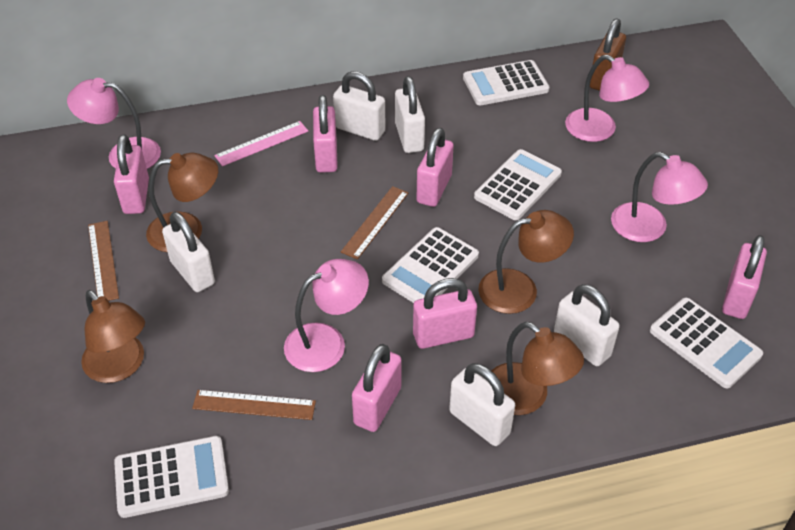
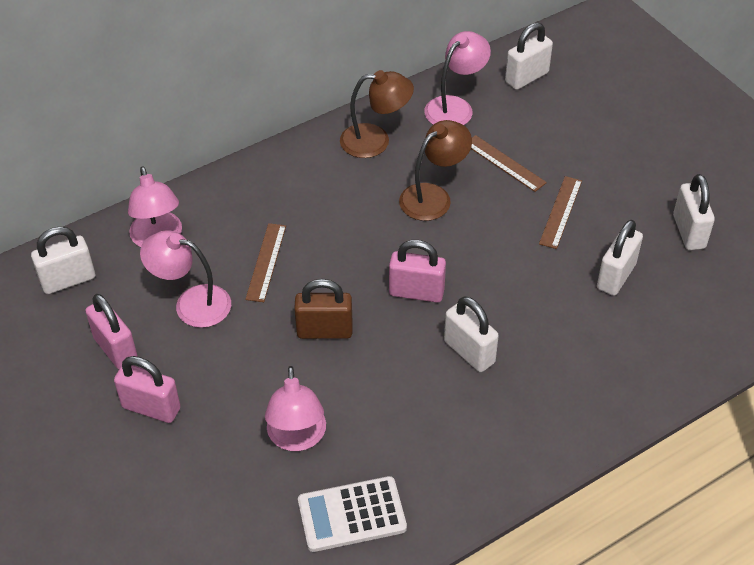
brown lamp: [81,290,145,383] [146,153,218,252] [478,210,574,314] [491,322,584,415] = 4 -> [340,70,414,158] [399,120,472,221] = 2
pink padlock: [114,134,149,214] [313,95,338,173] [352,344,402,432] [413,278,477,349] [416,128,454,207] [722,235,767,319] = 6 -> [85,294,138,369] [114,356,181,423] [389,240,446,303] = 3
pink ruler: [214,121,308,166] = 1 -> none = 0
white calculator: [114,436,229,518] [382,227,479,303] [463,60,549,105] [474,149,562,220] [650,298,763,388] = 5 -> [298,476,407,552] = 1

